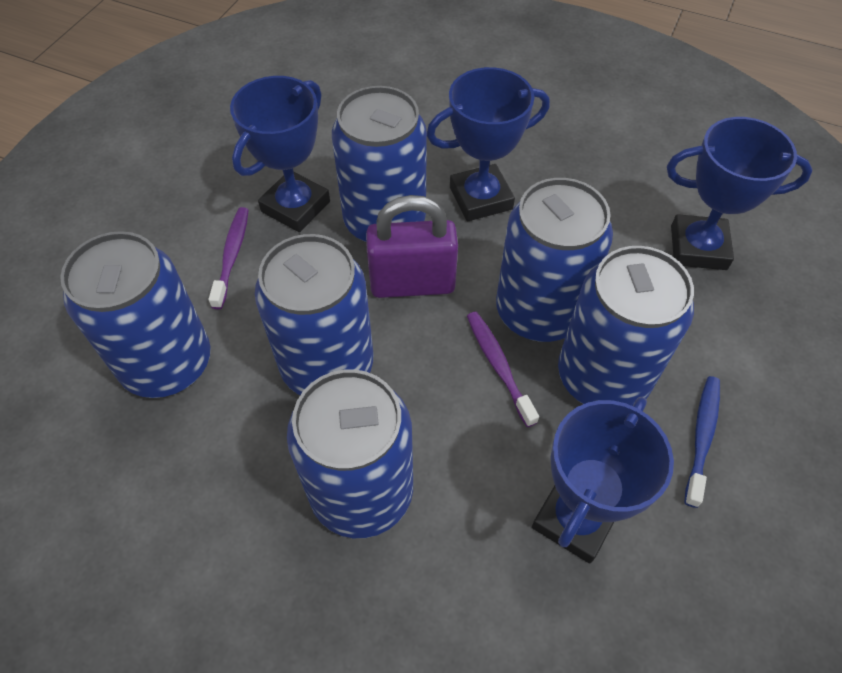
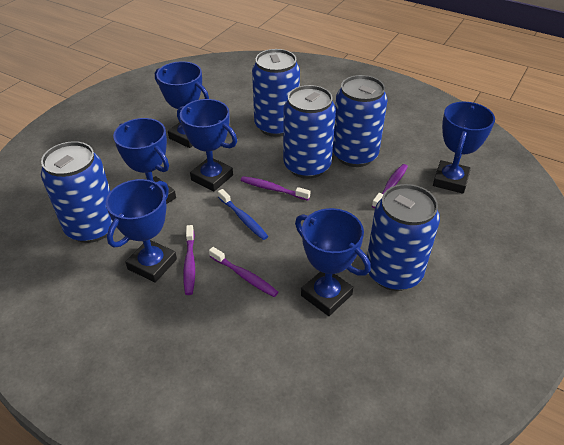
blue can: [60,231,211,398] [255,234,373,395] [287,369,413,538] [332,86,427,242] [496,178,613,342] [558,246,694,406] = 6 -> [41,141,113,243] [252,49,300,137] [283,85,336,179] [333,75,388,167] [367,184,440,291] = 5
blue trophy: [230,76,330,232] [427,67,550,221] [532,397,674,564] [667,117,813,270] = 4 -> [106,179,177,283] [113,118,176,204] [155,61,209,148] [177,99,237,191] [295,208,371,316] [433,102,495,194] = 6
purple padlock: [366,195,458,298] = 1 -> none = 0
purple toothbrush: [208,207,249,309] [467,312,539,427] = 2 -> [183,225,195,295] [209,247,278,297] [241,176,310,201] [372,164,408,209] = 4

